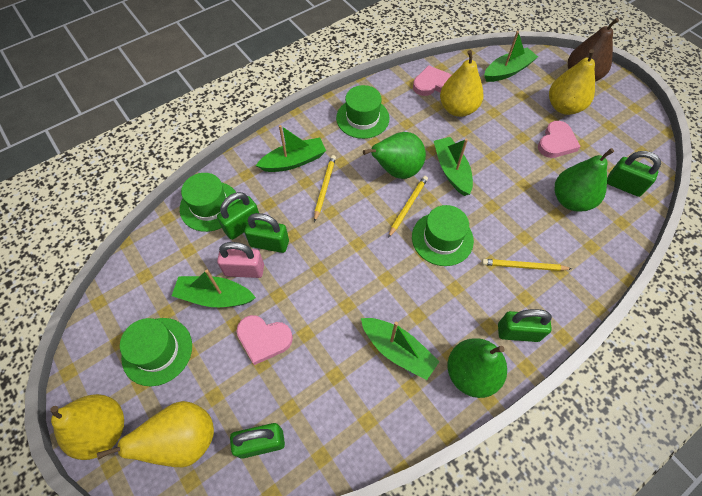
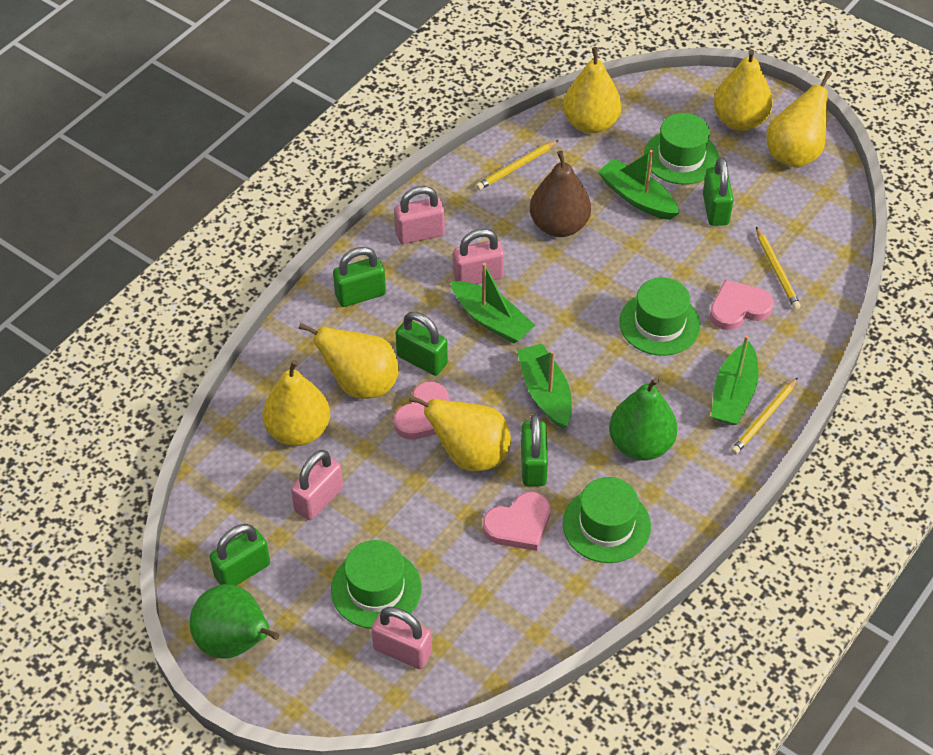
green boat: [172,270,256,307] [256,125,326,172] [361,318,440,380] [434,137,473,196] [484,31,538,82] = 5 -> [451,263,535,344] [517,343,572,429] [598,150,679,220] [711,335,758,425] = 4
green pear: [363,132,426,179] [447,338,507,398] [554,148,614,212] = 3 -> [190,584,279,659] [609,377,677,460] = 2
pink padlock: [217,242,264,278] = 1 -> [291,450,343,520] [371,607,432,669] [394,186,445,244] [453,229,504,284] = 4
yellow pear: [50,394,124,460] [97,401,214,467] [440,50,484,117] [549,49,595,115] = 4 -> [262,360,330,446] [298,323,399,399] [409,395,511,471] [563,47,621,134] [713,49,773,131] [766,71,832,168] = 6

